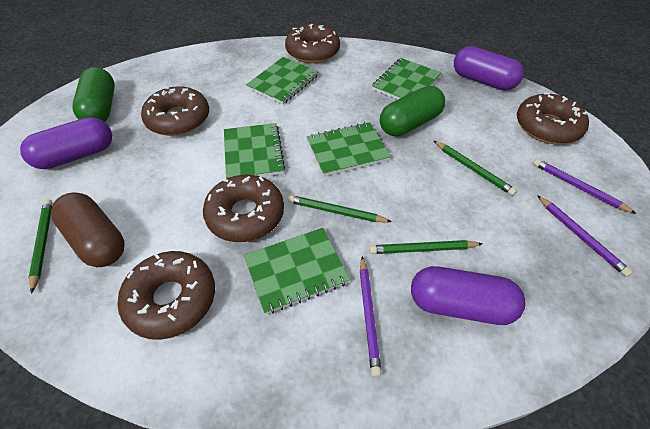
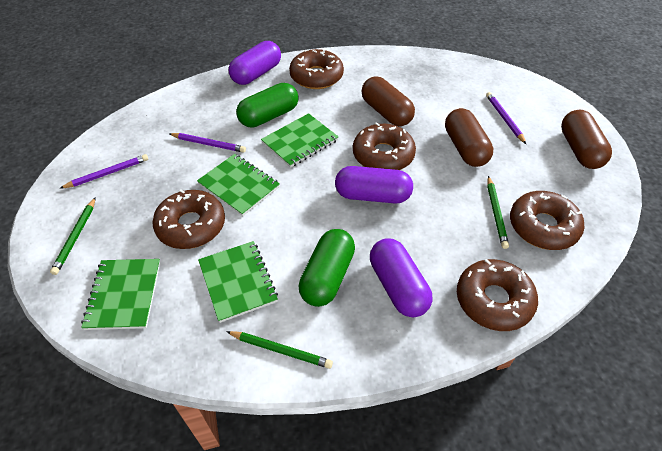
brown capsule: [51,192,124,267] = 1 -> [361,77,415,126] [445,108,493,167] [561,110,612,169] = 3
green notebook: [224,123,285,178] [244,228,350,315] [246,57,319,104] [307,122,391,176] [372,58,441,100] = 5 -> [81,259,160,330] [197,154,280,216] [198,241,278,323] [261,113,338,168] = 4
green pencil: [29,199,53,294] [288,195,392,222] [369,240,483,254] [434,141,517,196] = 4 -> [50,197,96,275] [226,331,333,369] [487,176,509,249] = 3

